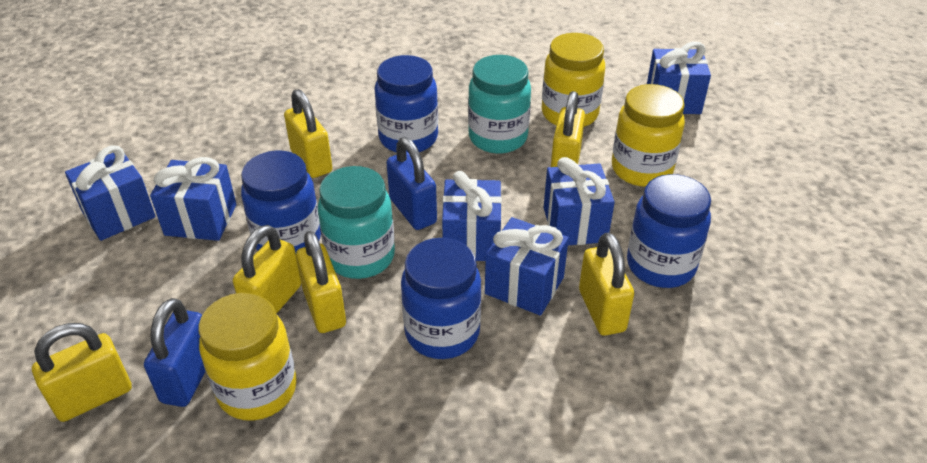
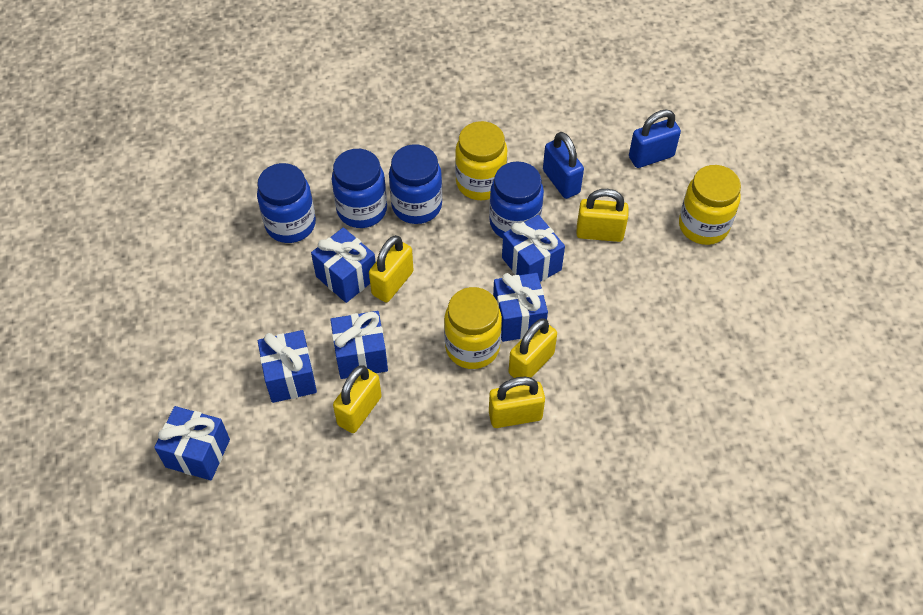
turquoise jar: [318,166,395,279] [468,55,531,154] = 2 -> none = 0
yellow padlock: [32,323,132,422] [233,225,301,314] [284,89,332,178] [296,231,346,333] [551,91,585,167] [579,233,634,336] = 6 -> [333,365,382,433] [369,235,413,302] [489,377,545,428] [509,318,557,378] [576,189,629,242] = 5

